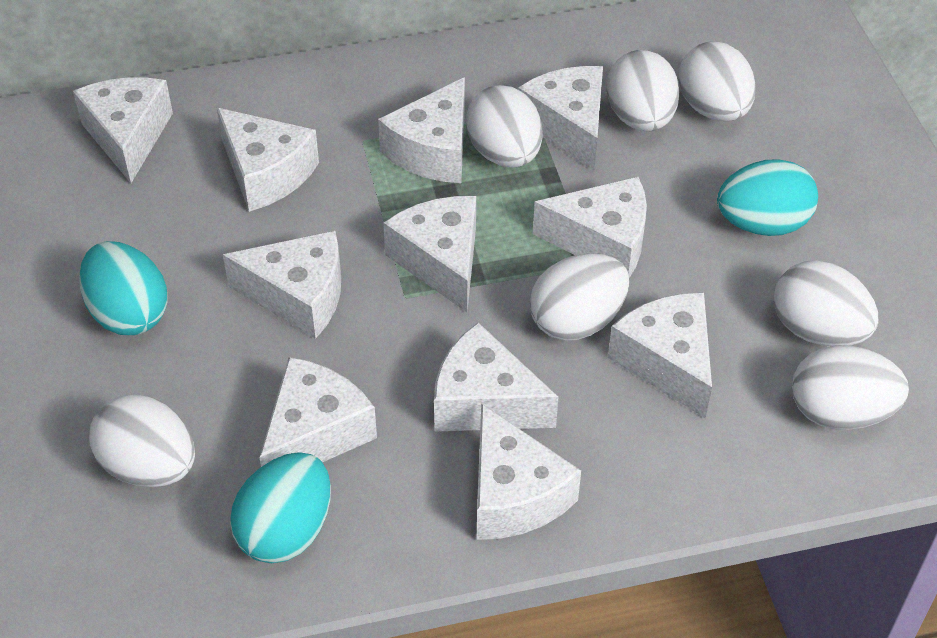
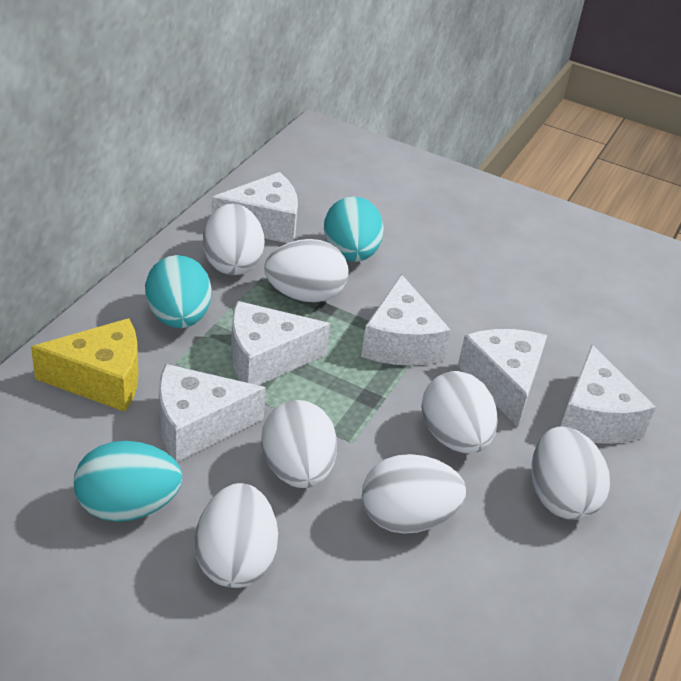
white cheese: [73,77,173,183] [217,108,319,212] [223,231,341,339] [259,357,377,467] [378,77,465,183] [383,196,476,312] [434,322,558,432] [477,403,581,540] [518,66,603,171] [533,177,647,278] [608,293,712,418] = 11 -> [159,364,266,462] [211,172,298,243] [231,301,330,385] [361,274,451,366] [458,329,547,427] [561,344,656,444] = 6
yellow cheese: none = 0 -> [31,318,138,412] = 1

